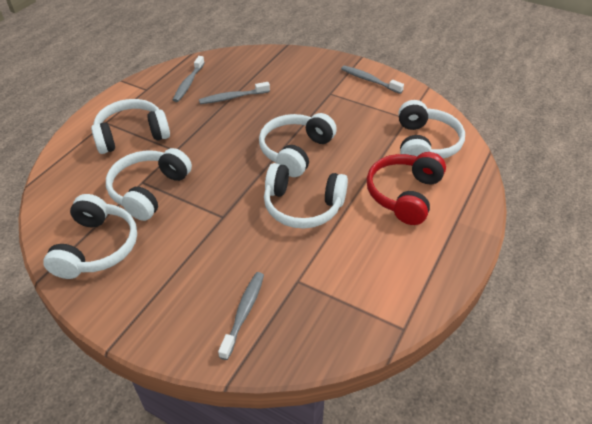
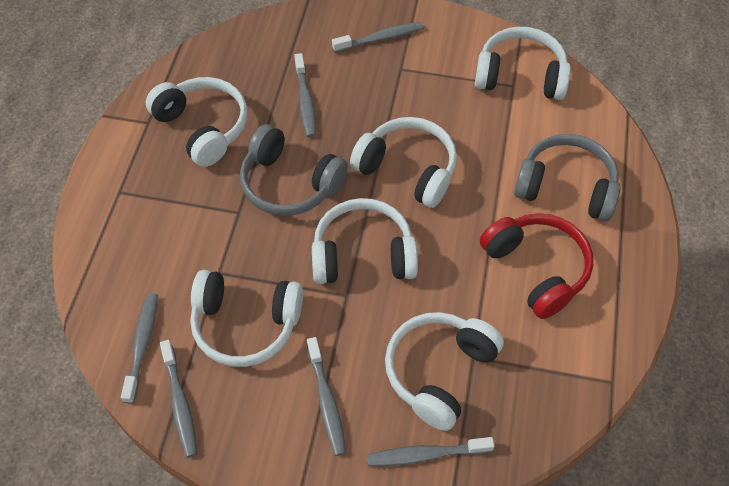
grey headphones: none = 0 -> [240,124,348,216] [514,134,621,222] = 2
grey toothbrush: [173,56,205,102] [199,82,270,104] [218,272,264,360] [341,66,404,94] = 4 -> [121,293,158,404] [160,340,197,458] [294,53,316,137] [307,337,346,456] [332,22,424,53] [367,437,495,466] = 6

